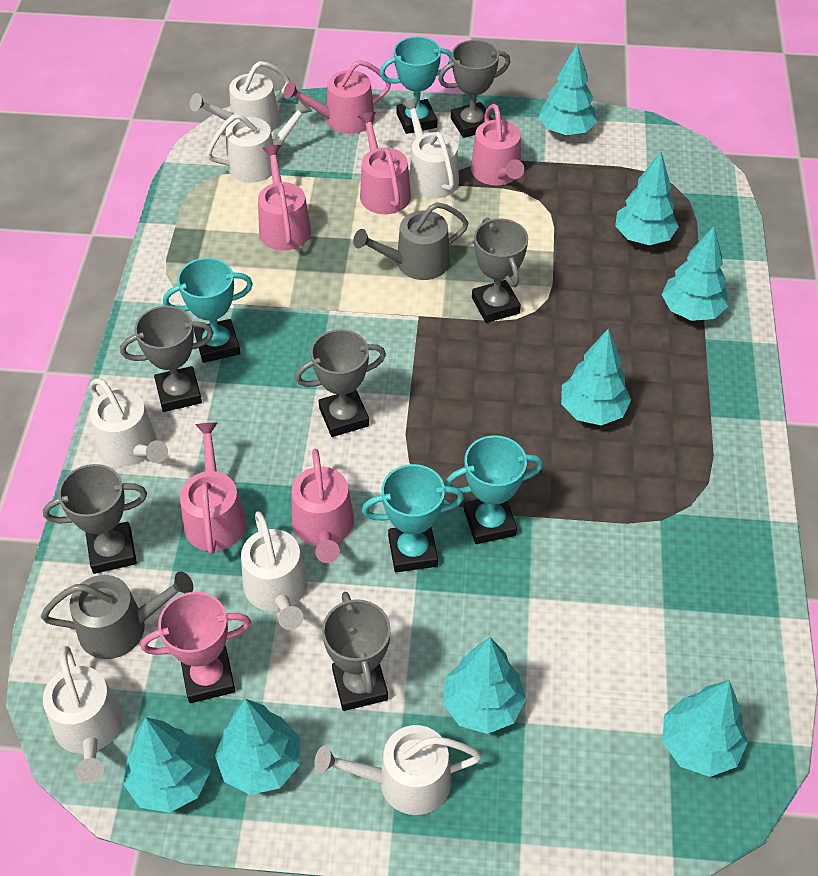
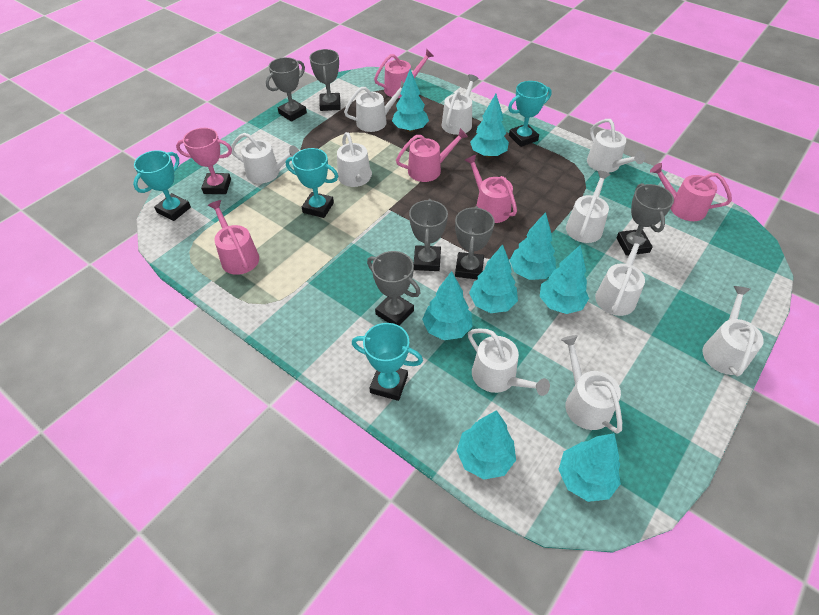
grey watering can: [41,571,194,659] [353,202,469,280] = 2 -> none = 0
pink watering can: [180,422,247,554] [258,145,311,251] [284,60,391,134] [292,449,354,563] [358,112,411,214] [471,104,524,186] = 6 -> [208,200,259,275] [374,49,433,98] [396,128,468,182] [465,155,517,223] [650,163,732,221] = 5
white watering can: [43,646,123,783] [89,379,168,467] [190,61,290,132] [206,99,312,183] [241,511,308,630] [315,725,482,815] [402,98,459,199] = 7 -> [231,133,299,183] [337,132,372,187] [344,80,404,132] [442,74,479,135] [468,328,550,396] [561,335,622,434] [566,171,611,243] [587,119,645,173] [595,235,647,316] [702,286,764,376] = 10

